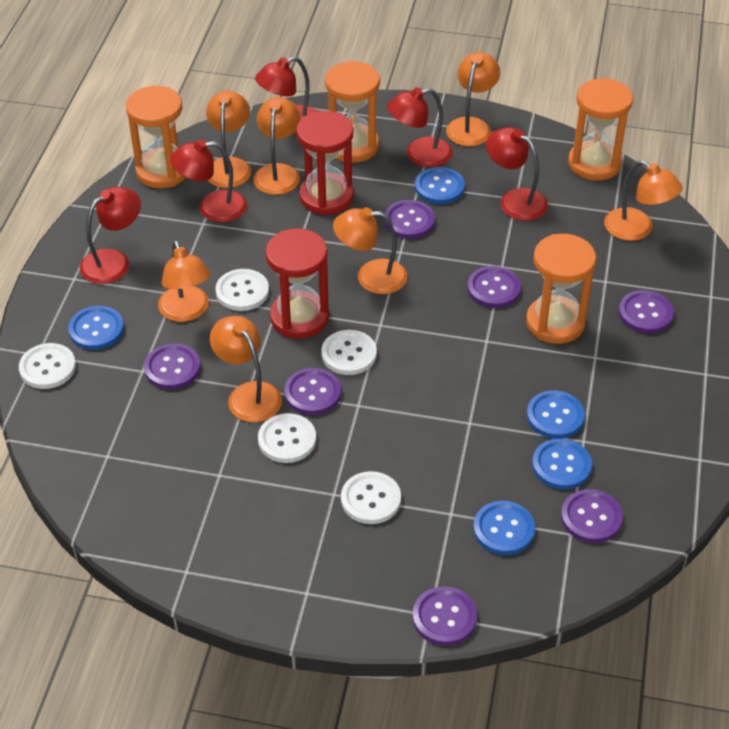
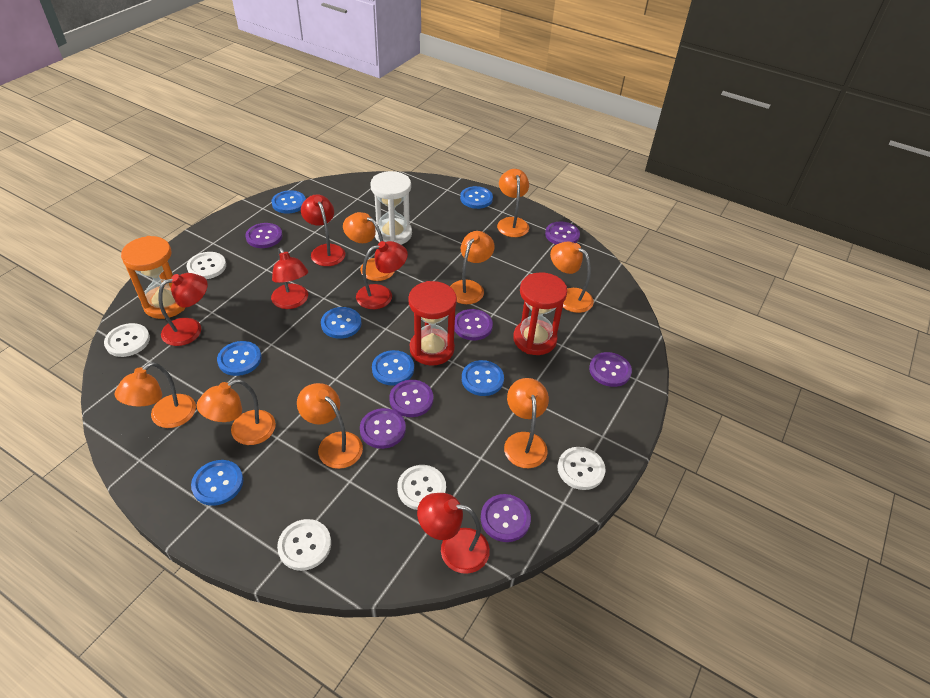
blue button: [68,306,124,350] [415,167,465,204] [473,501,535,555] [527,390,585,439] [532,438,592,490] = 5 -> [191,460,243,506] [217,341,262,376] [271,190,306,213] [321,307,361,339] [372,350,414,386] [460,186,493,209] [462,360,504,396] = 7
orange hourglass: [126,86,186,188] [325,61,380,163] [526,234,596,344] [568,78,633,181] = 4 -> [121,236,185,319] = 1
orange lamp: [158,240,211,322] [206,91,251,188] [210,316,282,422] [253,97,301,195] [333,207,408,294] [446,52,500,146] [604,160,683,241] = 7 -> [115,362,196,428] [196,379,276,445] [297,383,363,469] [343,212,395,281] [450,231,495,304] [497,169,529,237] [504,378,549,468] [550,242,594,313] = 8
white hourglass: none = 0 -> [370,171,412,245] = 1

